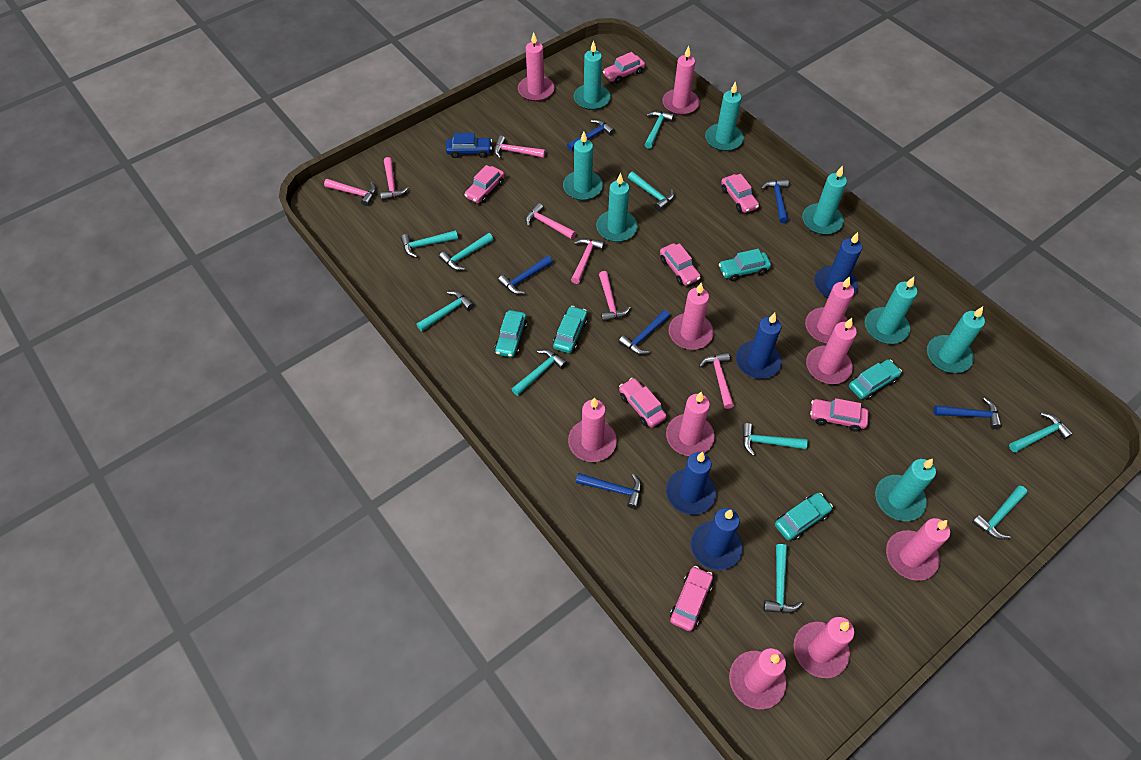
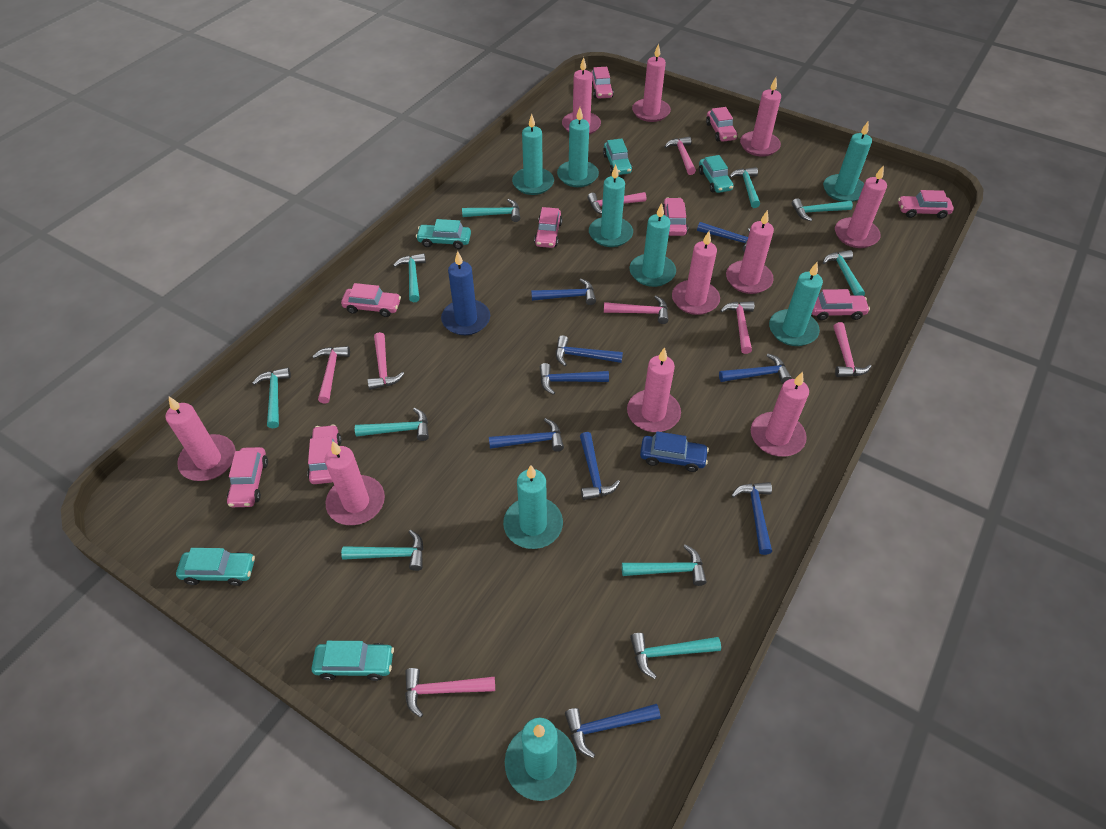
blue candle: [666,452,716,515] [690,508,743,570] [736,313,782,379] [814,232,862,298] = 4 -> [441,251,490,335] = 1
blue hammer: [498,256,553,294] [567,119,615,151] [576,473,642,509] [619,310,670,354] [761,179,789,223] [933,397,1002,429] = 6 -> [489,418,564,452] [531,278,596,305] [540,363,609,395] [556,335,623,366] [565,704,660,758] [580,432,620,500] [697,222,750,252] [719,354,792,383] [731,482,772,555] = 9
pink car: [465,165,505,203] [603,52,645,83] [619,378,667,428] [660,243,701,286] [670,566,713,631] [721,174,759,213] [810,398,869,432] = 7 -> [227,447,268,507] [307,424,342,484] [341,283,401,317] [534,207,562,248] [591,67,614,99] [663,198,688,236] [706,107,737,142] [812,289,870,320] [898,190,954,219] = 9
pink hammer: [324,179,376,206] [380,157,408,201] [494,136,545,158] [525,203,576,240] [571,238,605,284] [599,271,631,322] [699,352,734,409] = 7 -> [312,346,350,403] [367,332,405,390] [405,668,495,718] [587,192,646,214] [604,296,668,324] [664,136,696,175] [720,301,755,354] [834,322,872,377] = 8

